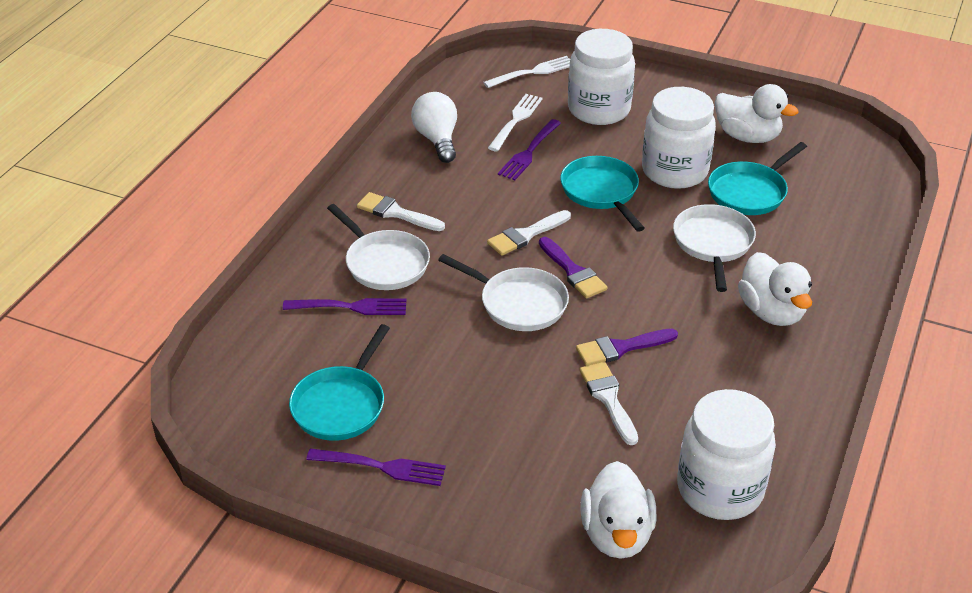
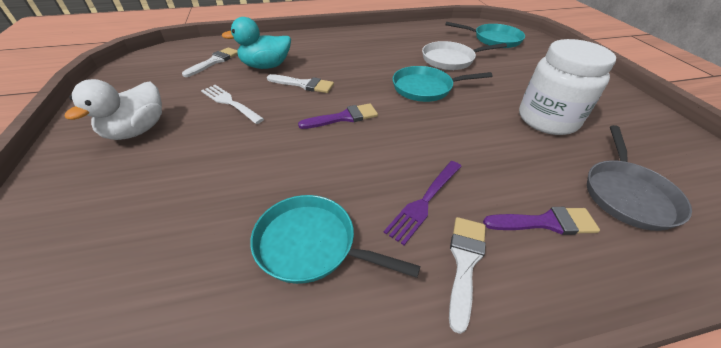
grey pan: none = 0 -> [587,125,692,231] = 1
purple fork: [283,298,407,315] [306,448,446,486] [498,119,561,180] = 3 -> [384,161,462,245] = 1
turquoise duck: none = 0 -> [221,17,291,69] = 1
white duck: [580,461,657,559] [715,84,798,143] [738,252,812,326] = 3 -> [64,79,162,140] = 1
white fork: [483,56,570,88] [488,94,543,152] = 2 -> [201,85,264,124] = 1
white jar: [568,29,635,125] [642,87,716,189] [677,389,776,520] = 3 -> [519,39,616,135] = 1
white light bulb: [411,92,457,163] = 1 -> none = 0
white pan: [327,204,430,290] [438,254,569,331] [673,204,756,292] = 3 -> [422,41,507,70] = 1

